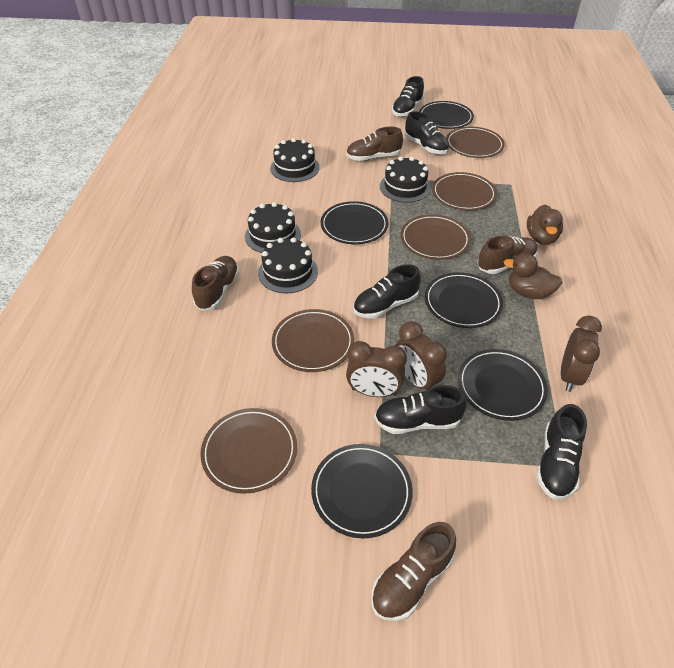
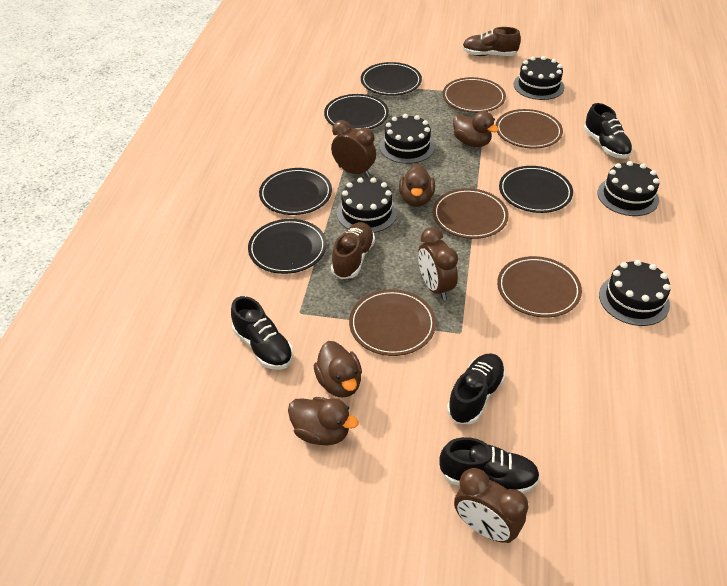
black cake: [245,202,301,253] [258,237,318,293] [270,138,320,182] [380,156,431,202] = 4 -> [337,177,397,233] [380,114,435,164] [514,56,564,100] [597,161,660,216] [599,260,671,326] = 5
black shoe: [353,264,421,319] [375,385,467,434] [392,76,424,117] [405,111,449,154] [536,404,587,499] = 5 -> [231,296,293,370] [439,437,540,494] [447,353,506,424] [584,103,632,159] = 4
brown duck: [504,253,562,299] [527,205,563,245] = 2 -> [288,397,359,445] [314,341,362,398] [399,164,435,207] [453,111,499,147] = 4
brown shoe: [192,256,239,311] [346,127,403,161] [372,522,456,621] [477,235,538,274] = 4 -> [331,222,375,279] [462,27,521,56] = 2

